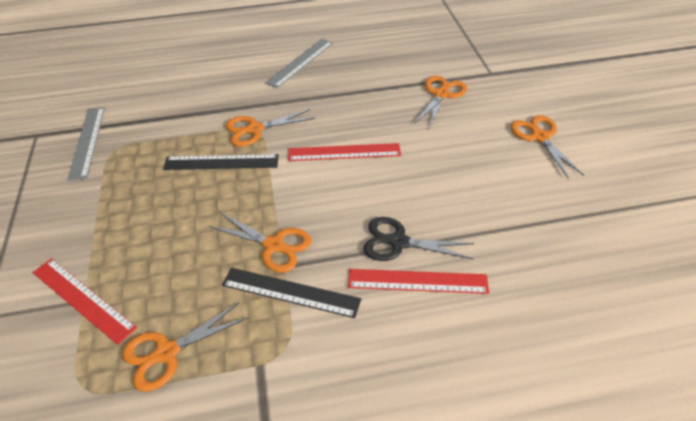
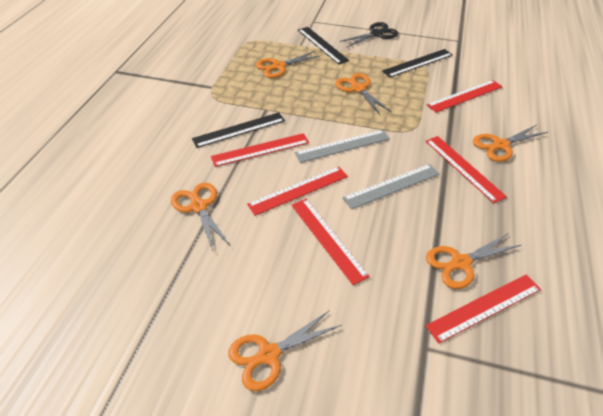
black ruler: [163,154,279,170] [222,268,361,318] = 2 -> [192,112,285,148] [298,27,349,64] [382,49,453,77] = 3
orange scissors: [122,302,249,392] [208,212,312,273] [226,109,315,147] [414,76,467,128] [510,115,584,179] = 5 -> [171,183,231,251] [229,310,341,391] [256,51,321,78] [335,73,392,116] [426,233,521,289] [473,125,548,162] = 6
red ruler: [33,258,137,345] [288,143,401,161] [348,269,489,294] = 3 -> [211,133,309,167] [247,167,348,216] [291,198,370,285] [425,275,541,343] [426,136,507,203] [427,80,503,112] = 6

